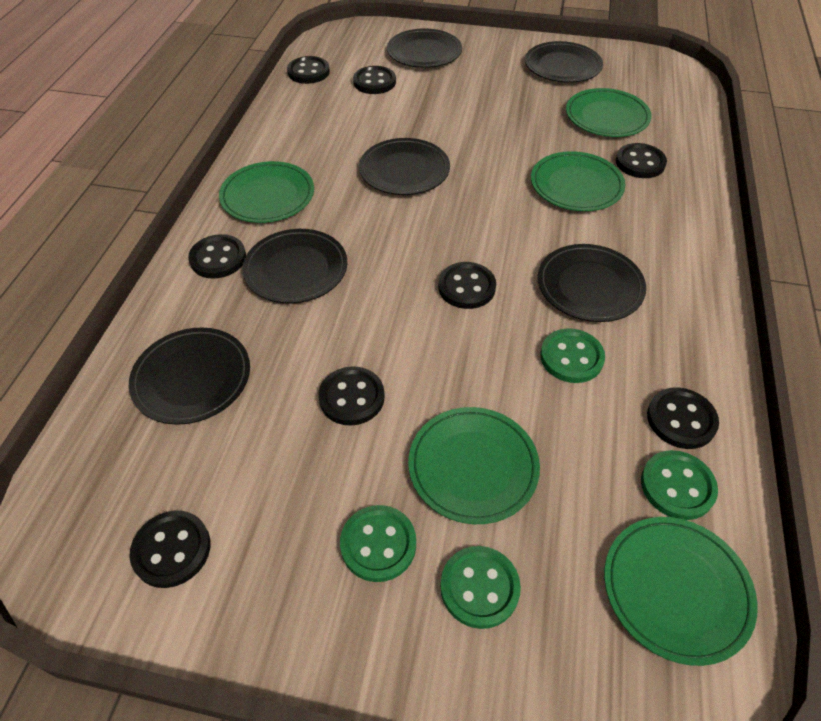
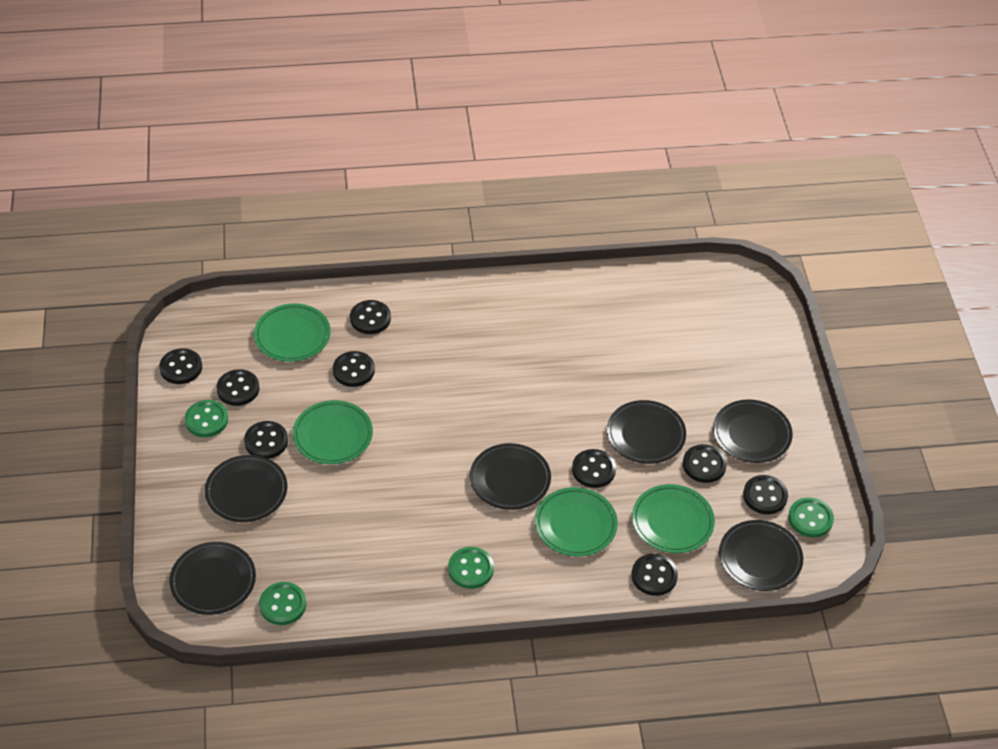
black button: [129,510,210,588] [188,234,246,279] [287,56,330,84] [318,366,385,426] [353,66,396,94] [438,262,496,309] [616,143,667,178] [647,387,719,449] = 8 -> [159,348,202,384] [216,369,260,406] [244,421,288,459] [333,351,375,387] [350,300,391,334] [572,449,616,488] [632,554,678,596] [683,444,727,483] [743,475,788,514] = 9
green plate: [219,161,314,223] [408,407,540,524] [531,151,625,211] [566,88,652,137] [604,517,758,666] = 5 -> [254,303,331,362] [293,400,373,464] [535,487,618,556] [632,484,715,553] = 4

